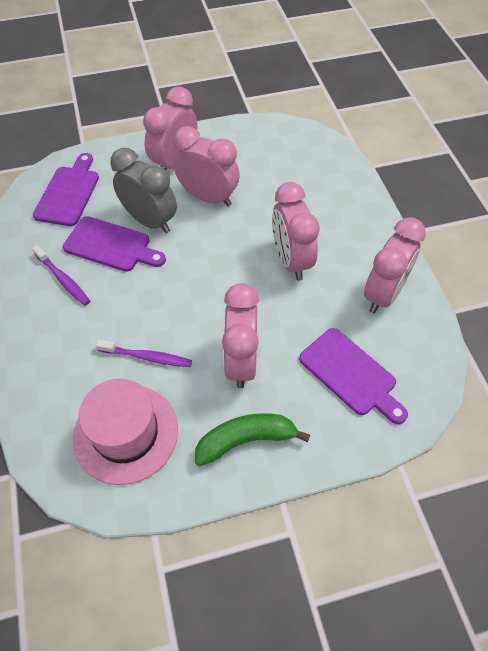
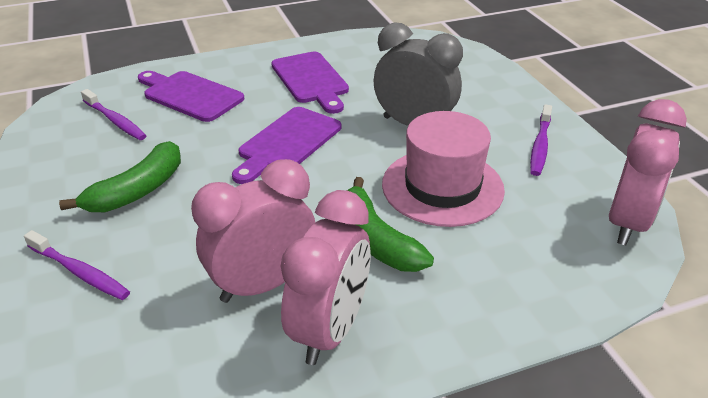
green banana: [195,413,310,466] = 1 -> [59,141,181,212] [347,177,434,272] = 2
pink clock: [143,86,197,170] [174,126,240,206] [222,283,259,388] [272,182,320,281] [364,217,426,313] = 5 -> [191,159,315,303] [280,190,371,365] [609,99,687,245] = 3
purple toothbrush: [32,245,90,306] [96,340,192,367] = 2 -> [24,230,130,300] [81,89,147,140] [530,104,552,176] = 3

